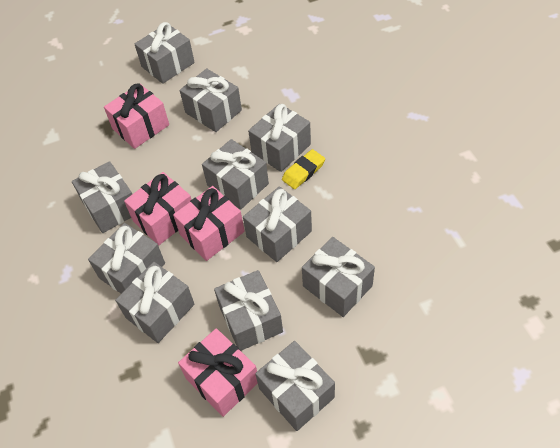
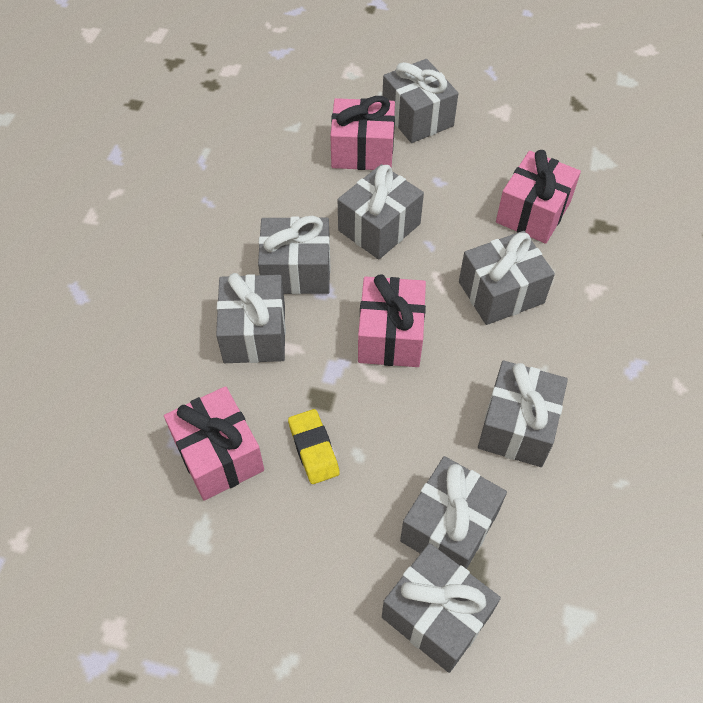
grey gift: [72,161,132,233] [88,223,165,294] [115,262,194,343] [135,22,195,84] [180,68,242,132] [202,139,269,210] [214,270,283,351] [243,186,312,262] [248,104,311,172] [255,341,335,431] [302,237,375,317] = 11 -> [216,273,286,363] [258,216,331,295] [338,164,424,260] [382,59,458,143] [382,543,501,673] [400,456,507,569] [459,231,555,325] [478,360,568,467] = 8

